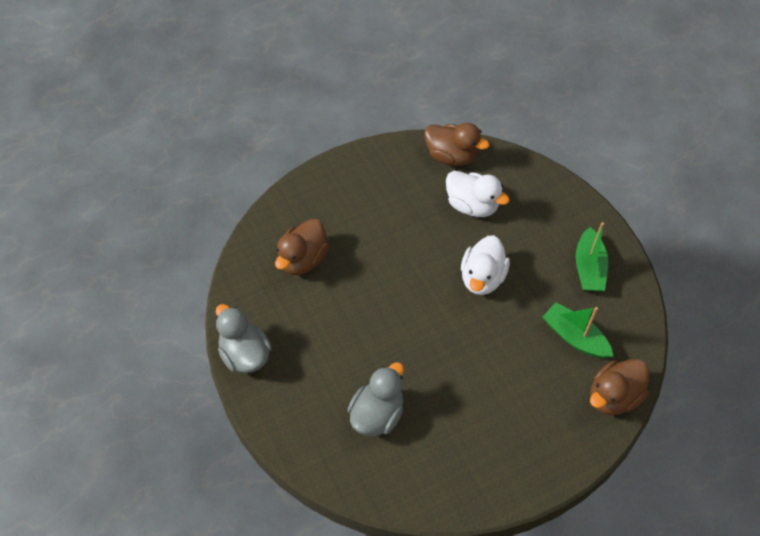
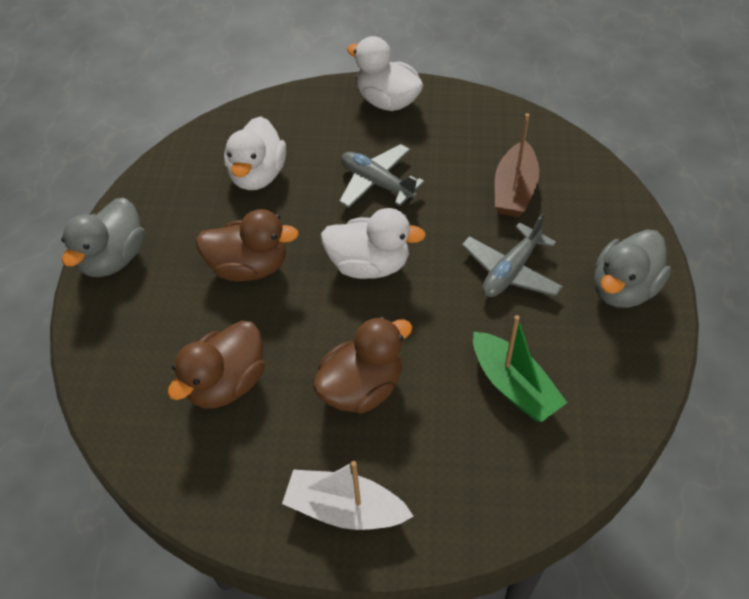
brown boat: none = 0 -> [495,113,539,217] = 1
green boat: [543,302,613,358] [575,222,608,291] = 2 -> [473,315,567,422] = 1
grey plane: none = 0 -> [339,144,425,208] [462,214,563,297] = 2
white boat: none = 0 -> [282,461,414,530] = 1
white duck: [446,171,510,217] [461,235,510,295] = 2 -> [224,116,286,190] [321,208,426,279] [347,36,423,111] = 3

